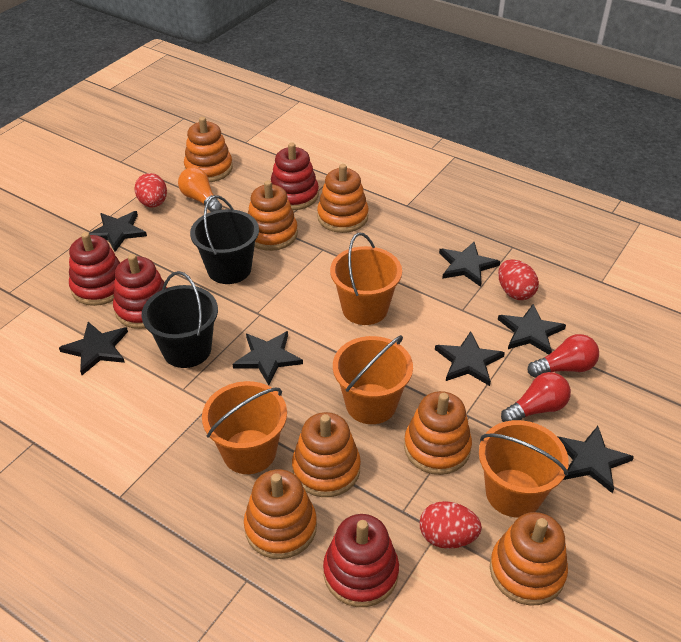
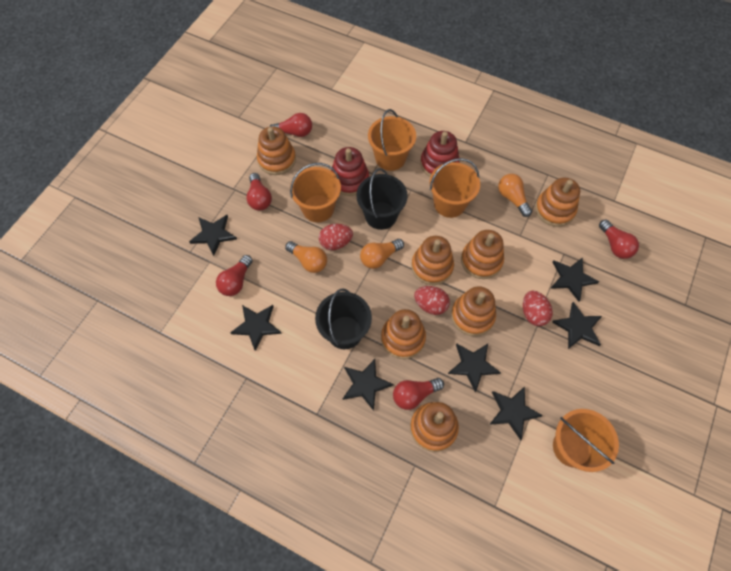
orange light bulb: [178,167,222,212] = 1 -> [285,241,327,273] [360,239,404,269] [498,174,532,217] = 3
red light bulb: [501,372,571,422] [528,334,599,378] = 2 -> [216,255,253,296] [246,173,272,211] [269,113,312,137] [393,378,444,410] [599,220,639,259] = 5
red stacking toy: [69,232,120,306] [113,254,167,329] [271,143,319,210] [323,514,399,607] = 4 -> [331,147,369,196] [420,131,460,177] = 2

